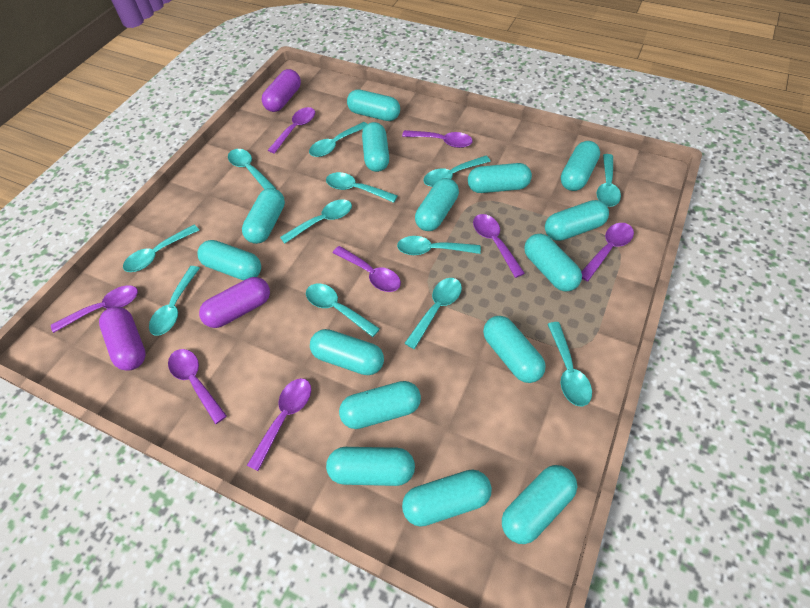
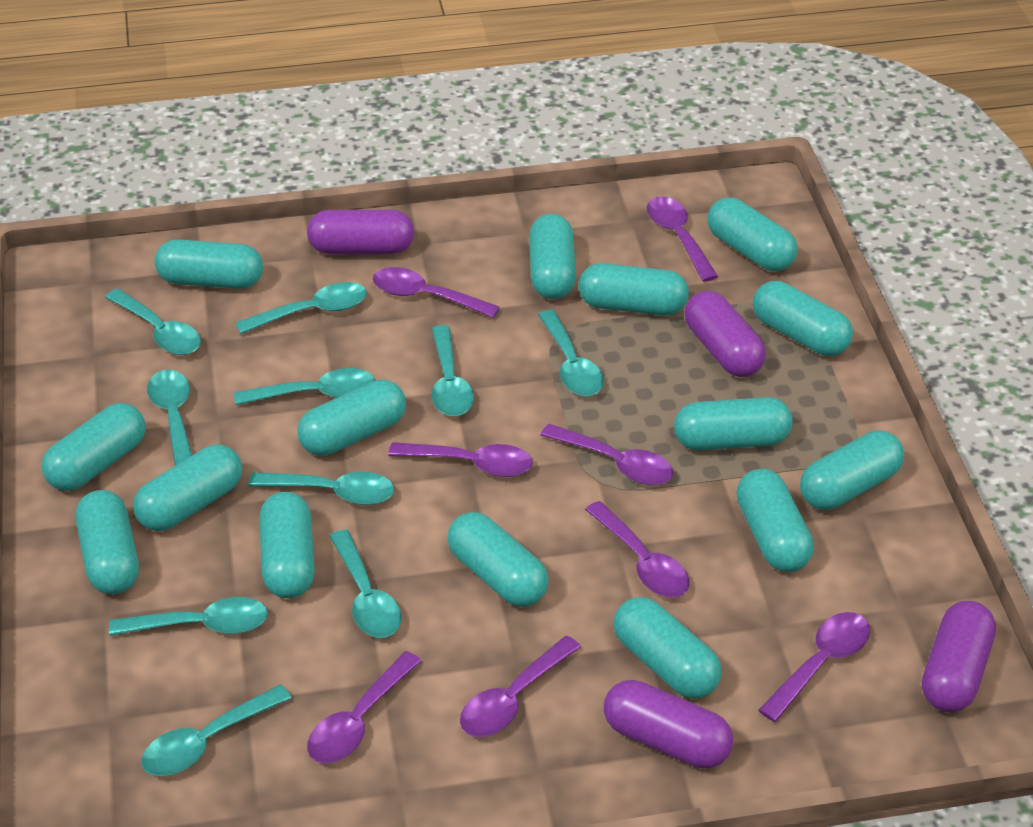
purple capsule: [99,307,146,371] [199,277,270,328] [262,69,301,112] = 3 -> [307,210,414,254] [604,680,733,769] [685,291,766,377] [922,601,996,712] = 4
turquoise spoon: [123,225,199,272] [149,266,200,336] [228,149,276,189] [280,200,352,244] [306,284,380,337] [309,122,367,157] [326,172,398,203] [397,236,481,255] [404,278,462,349] [423,156,491,187] [548,322,592,406] [597,154,621,207] = 12 -> [105,289,201,355] [109,597,268,636] [141,685,292,776] [147,369,192,466] [234,368,375,405] [235,282,367,334] [248,472,394,505] [329,530,401,638] [431,325,474,416] [538,310,603,396] = 10

